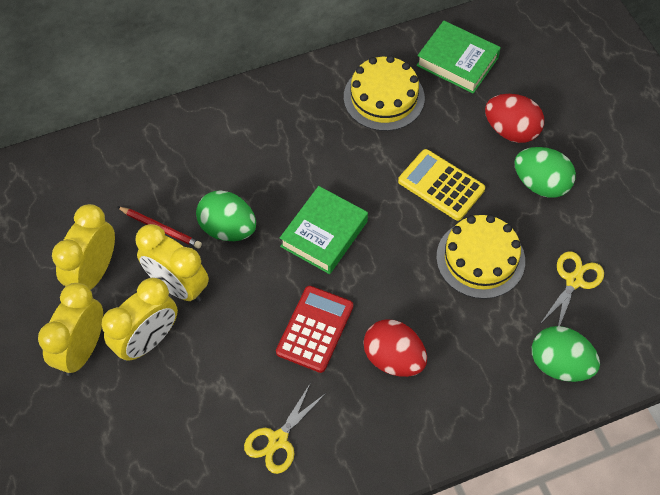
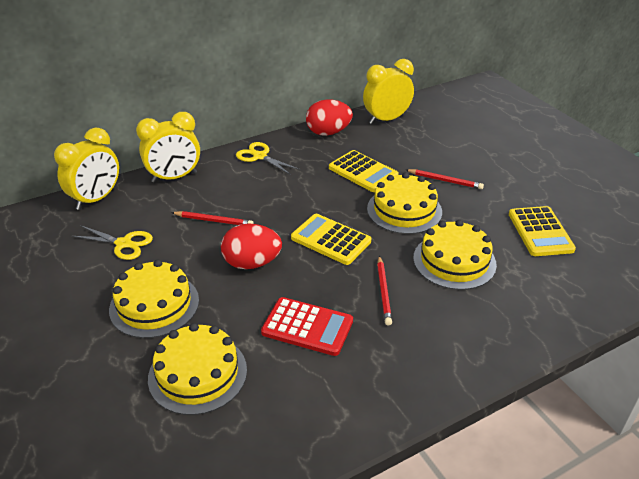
green book: [280,186,368,274] [416,21,501,94] = 2 -> none = 0
green egg: [196,190,256,241] [514,147,576,198] [532,326,600,382] = 3 -> none = 0
red pencil: [117,206,202,249] = 1 -> [171,211,254,225] [377,256,392,326] [406,169,484,189] = 3
yellow cake: [344,55,425,131] [436,215,525,299] = 2 -> [109,260,199,338] [148,323,247,415] [367,173,442,234] [413,220,497,290] = 4
yellow calculator: [398,149,485,221] = 1 -> [291,214,371,265] [329,150,399,192] [509,206,576,256] = 3
yellow clock: [38,283,103,376] [52,204,115,290] [102,278,178,362] [136,224,209,302] = 4 -> [54,127,119,210] [136,112,200,183] [363,59,414,124] = 3

